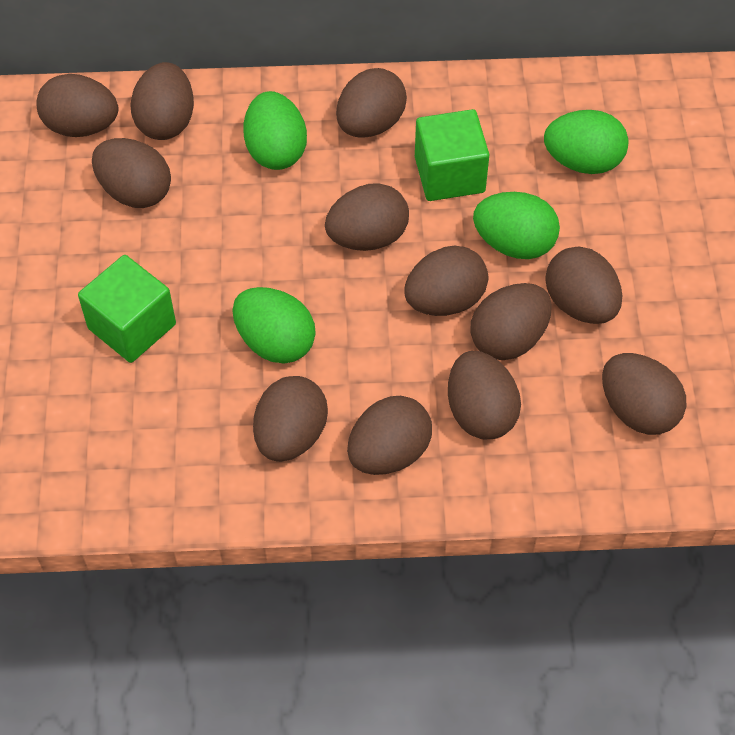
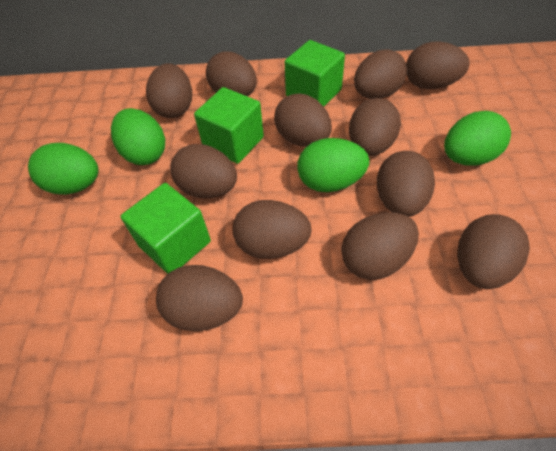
green cube: [78,255,176,363] [415,109,489,201] = 2 -> [121,183,211,274] [194,87,264,164] [285,40,345,107] = 3

